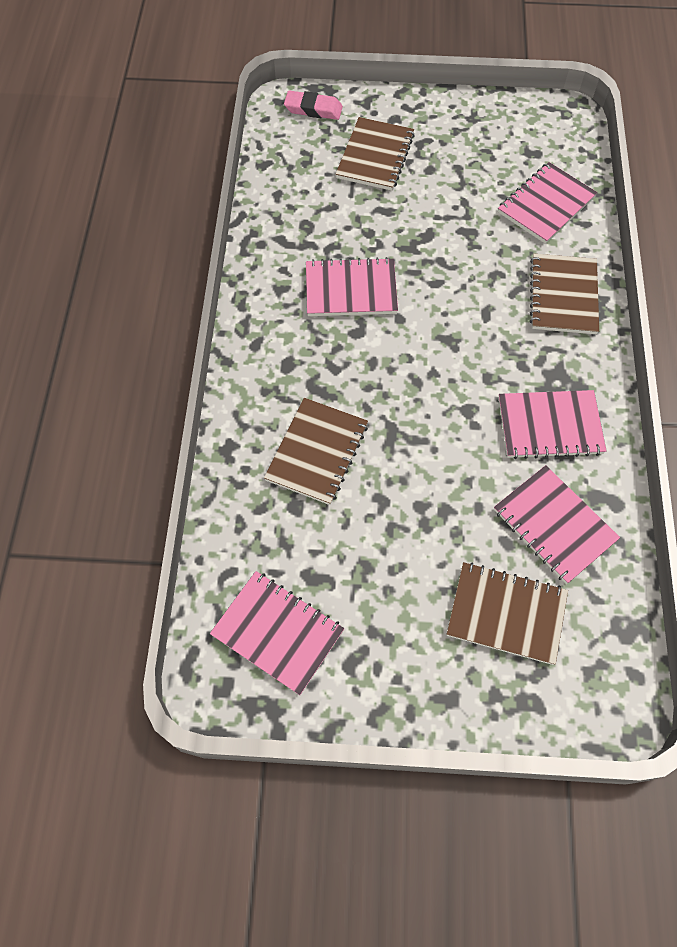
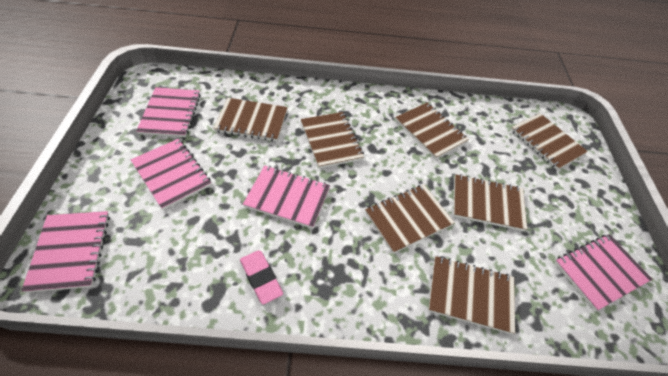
brown notebook: [264,398,368,505] [336,117,415,191] [447,562,568,665] [530,254,599,334] = 4 -> [213,98,288,141] [301,112,364,169] [365,184,455,254] [395,102,469,159] [428,256,515,334] [453,174,527,231] [511,113,588,170] = 7

